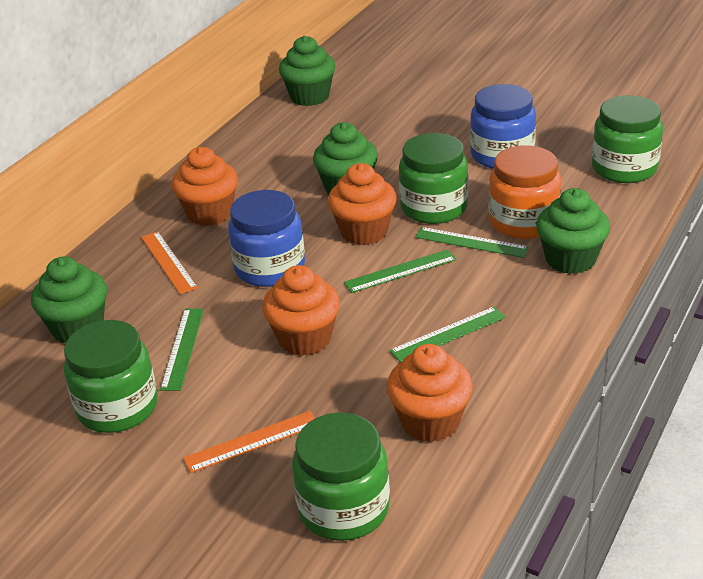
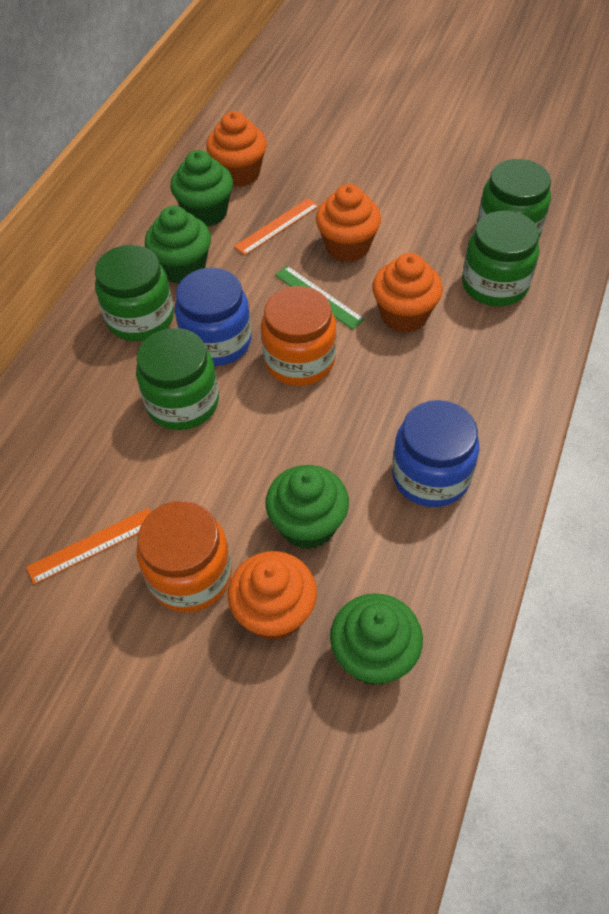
green ruler: [160,309,204,391] [344,249,456,293] [390,307,506,362] [415,227,529,258] = 4 -> [275,266,365,330] = 1
orange jar: [489,145,561,239] = 1 -> [137,501,232,612] [261,286,336,386] = 2

